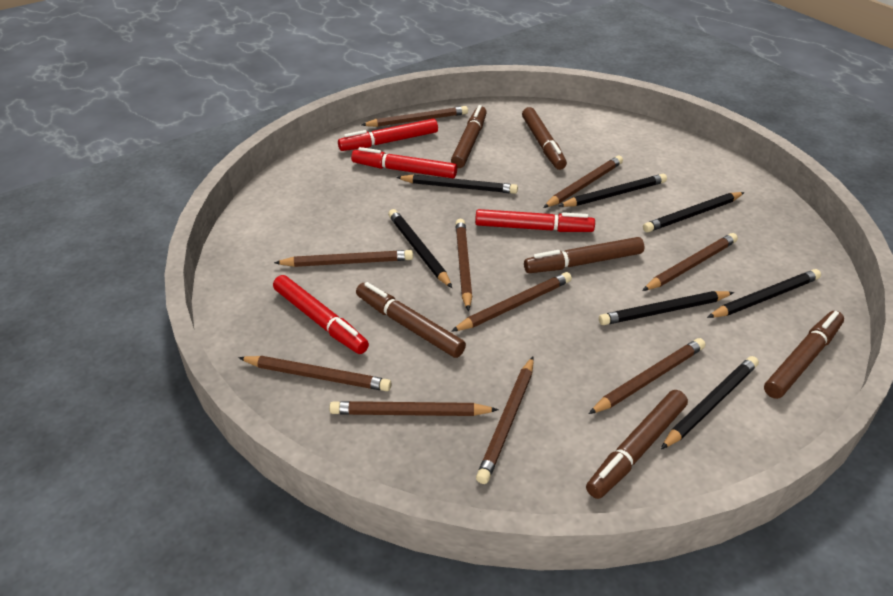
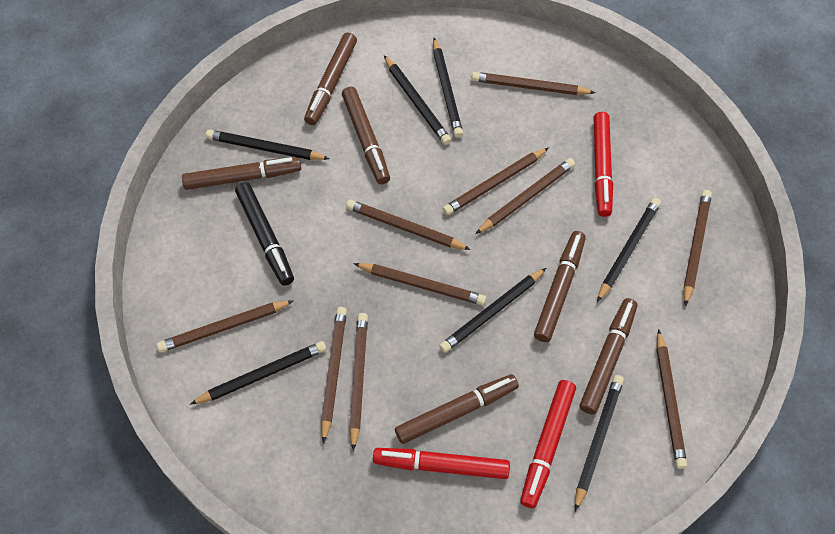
black marker: none = 0 -> [235,182,294,286] = 1
red marker: [273,275,369,354] [338,119,438,151] [351,147,457,178] [475,209,595,232] = 4 -> [373,448,510,479] [520,380,576,508] [593,112,613,217] = 3

